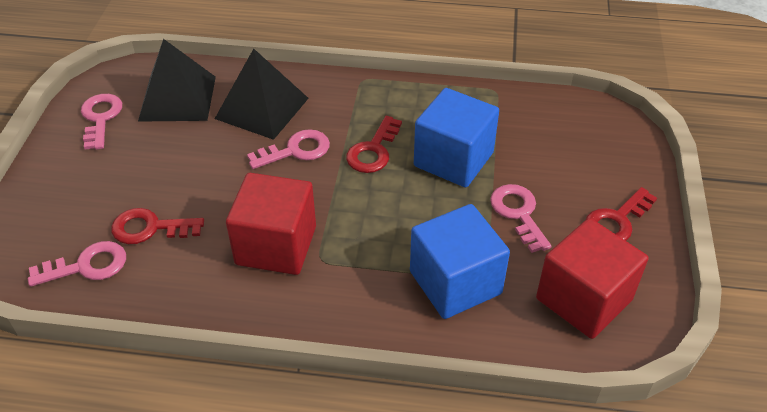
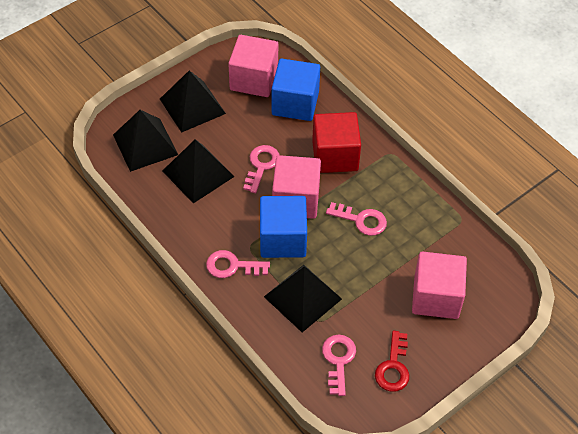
black pyramid: [138,39,216,122] [215,49,309,140] = 2 -> [113,110,178,172] [160,70,226,133] [163,139,235,203] [264,265,342,333] = 4
pink cube: none = 0 -> [228,35,278,97] [272,155,321,219] [412,252,467,319] = 3
red cube: [226,173,316,275] [536,218,648,339] = 2 -> [312,112,361,173] = 1
red key: [111,208,204,244] [346,116,402,173] [586,187,657,241] = 3 -> [375,331,409,392] = 1

